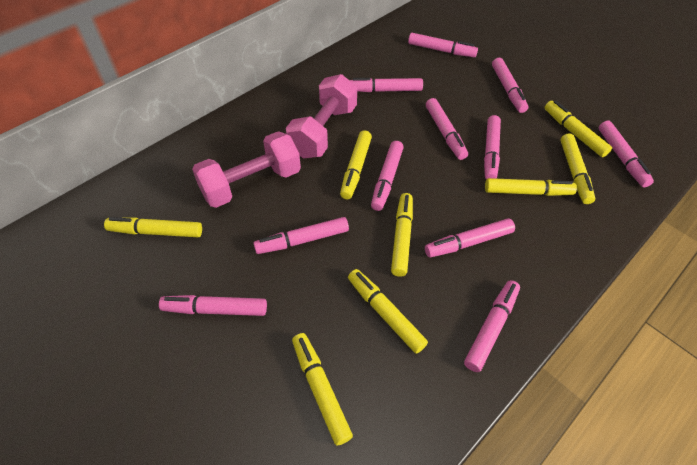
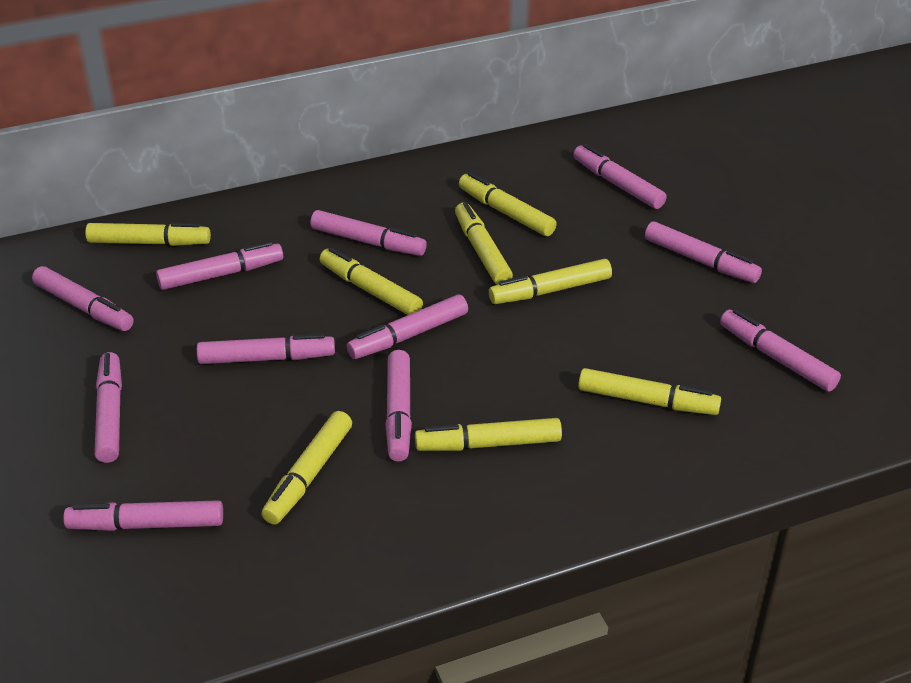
pink dumbbell: [192,131,301,208] [286,74,357,158] = 2 -> none = 0

